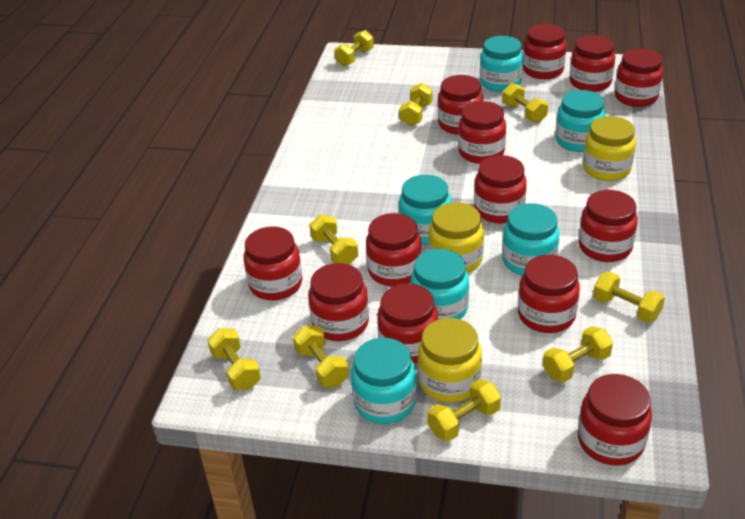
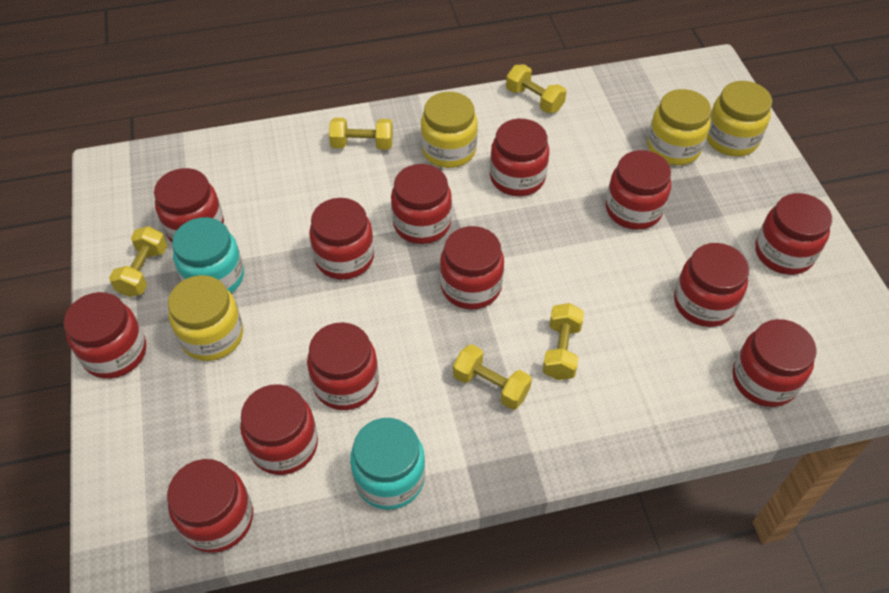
turquoise jar: [351,338,417,424] [399,175,452,244] [411,249,469,320] [480,36,523,92] [502,203,560,275] [555,90,606,152] = 6 -> [172,217,244,293] [350,418,425,510] = 2
yellow dumbbell: [208,328,261,390] [293,325,349,387] [310,215,358,265] [334,30,374,67] [399,83,433,126] [427,379,501,442] [502,83,548,123] [543,326,613,382] [593,272,665,323] = 9 -> [109,226,167,297] [329,118,393,150] [453,344,532,410] [506,64,566,113] [543,303,584,380] = 5
yellow jar: [418,318,482,402] [428,202,484,273] [583,116,636,181] = 3 -> [168,275,243,361] [421,92,478,168] [647,89,711,165] [707,81,772,156] = 4

